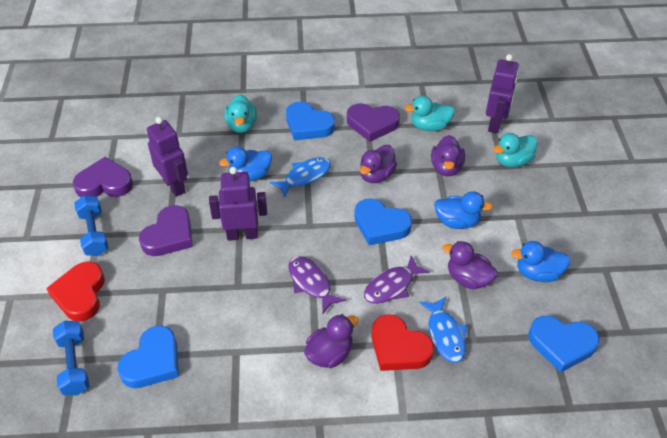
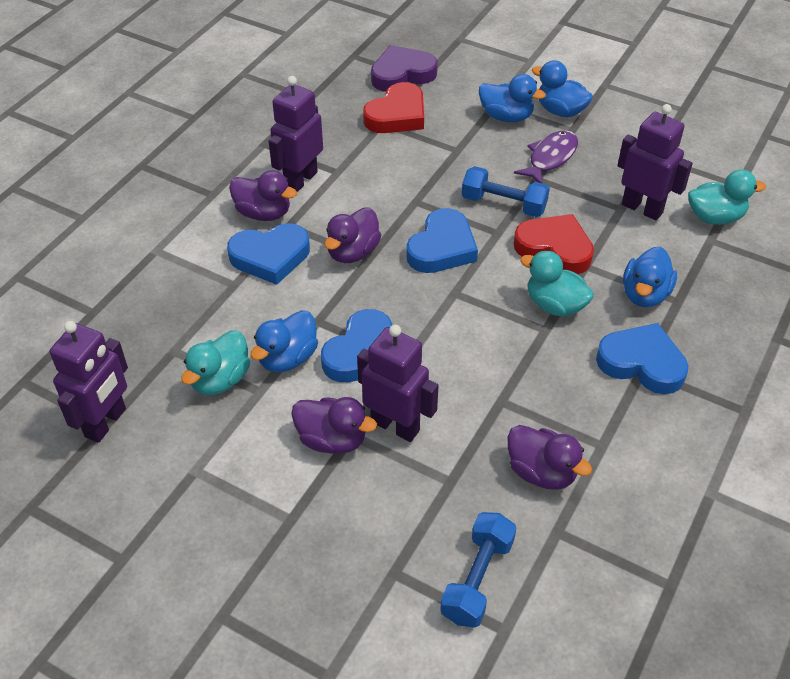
blue duck: [219,147,272,181] [434,191,493,229] [511,241,571,282] = 3 -> [251,310,318,372] [479,74,546,122] [532,60,593,117] [623,247,677,307] = 4
blue fish: [270,157,331,198] [419,297,467,363] = 2 -> none = 0
purple fish: [288,256,346,314] [364,255,430,304] = 2 -> [514,130,578,184] = 1
purple heart: [73,157,133,197] [139,205,193,256] [347,103,400,142] = 3 -> [371,45,438,92] = 1
purple robot: [147,117,188,197] [209,167,267,241] [486,54,519,133] = 3 -> [50,321,128,443] [269,76,323,192] [357,325,439,442] [618,104,693,220] = 4

